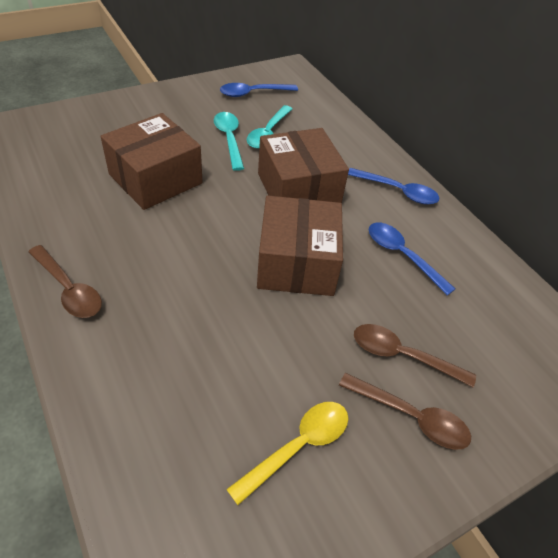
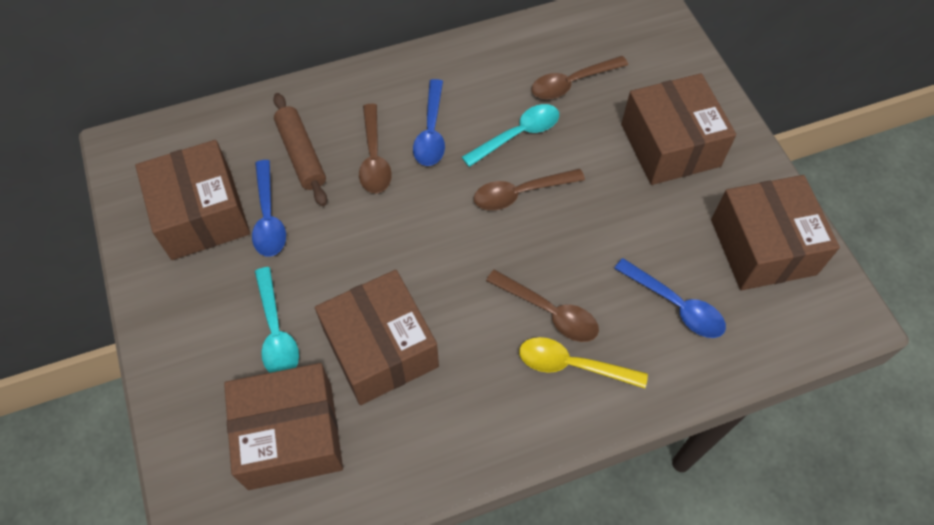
brown box: [101,113,202,210] [257,195,343,296] [258,128,349,203] = 3 -> [135,140,250,260] [224,363,343,490] [315,270,439,405] [621,73,736,185] [711,175,840,290] = 5
brown rolling pin: none = 0 -> [273,93,327,206] = 1
brown spoon: [28,245,102,318] [339,373,471,450] [354,324,476,387] = 3 -> [359,104,392,194] [474,169,585,210] [486,269,599,342] [531,56,628,99] = 4

